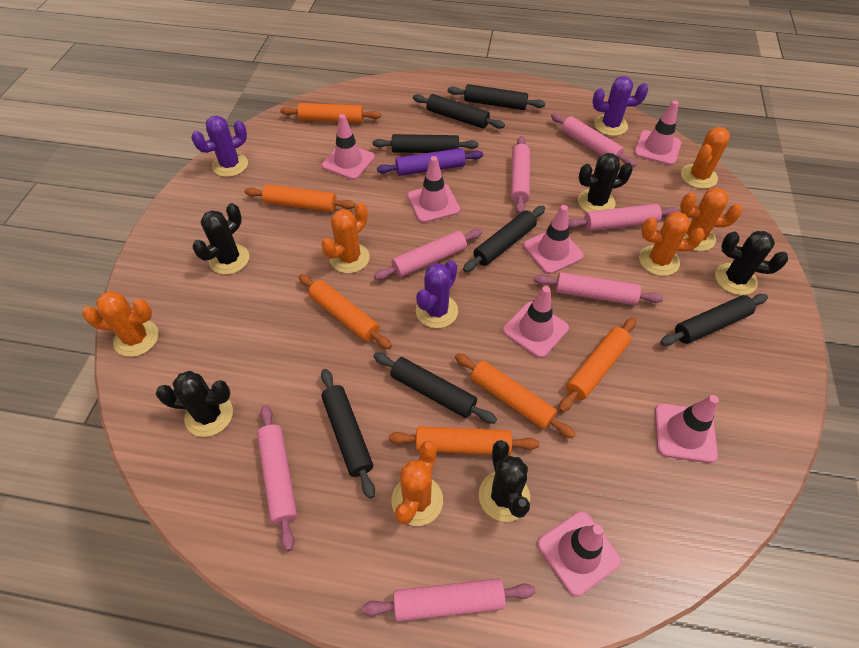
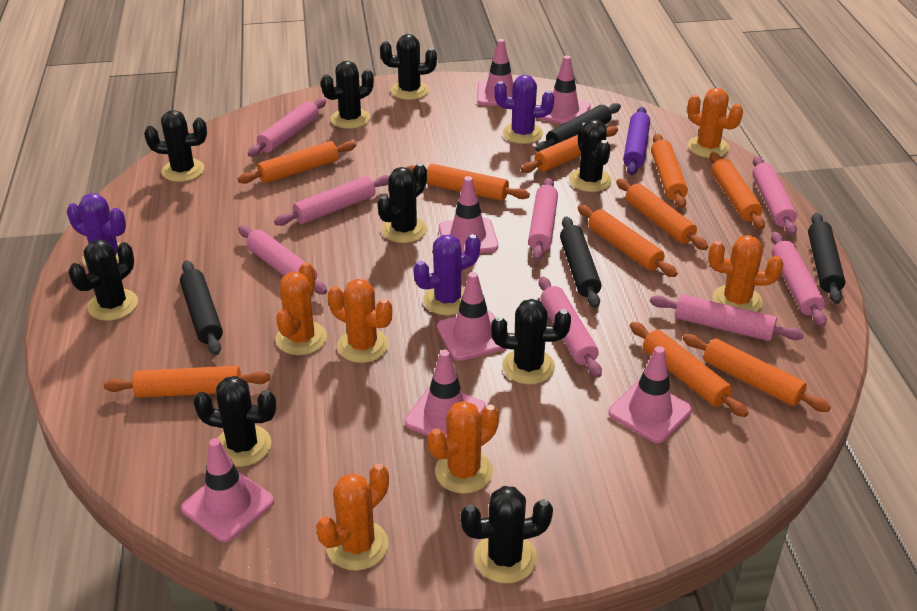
black cactus: [156,371,233,437] [192,203,249,275] [478,440,530,522] [578,153,633,212] [715,231,788,295] = 5 -> [69,240,138,321] [144,110,207,182] [193,376,276,467] [321,61,374,129] [377,163,427,243] [380,34,437,100] [460,486,553,584] [491,299,571,385] [569,120,612,192] = 9
black rolling pin: [321,369,375,499] [372,134,478,153] [373,353,497,424] [413,94,505,129] [448,84,545,110] [463,206,545,272] [660,294,768,346] = 7 -> [180,260,223,355] [535,103,621,152] [560,216,602,308] [808,213,845,304] = 4
orange rolling pin: [244,184,355,212] [280,103,381,123] [298,274,392,349] [389,426,539,455] [455,353,576,438] [559,317,636,412] = 6 -> [104,365,270,398] [238,141,356,184] [406,164,530,201] [521,126,618,173] [578,205,678,277] [616,179,708,250] [630,322,748,417] [651,134,688,209] [683,334,831,412] [709,152,765,230] = 10
pink rolling pin: [257,405,297,551] [362,578,535,622] [374,229,482,280] [511,136,530,214] [534,272,663,305] [551,113,636,167] [568,204,679,231] = 7 -> [238,226,327,294] [247,98,326,157] [274,175,389,226] [528,178,558,261] [539,276,602,378] [650,294,804,341] [752,156,797,236] [771,232,827,327] = 8

